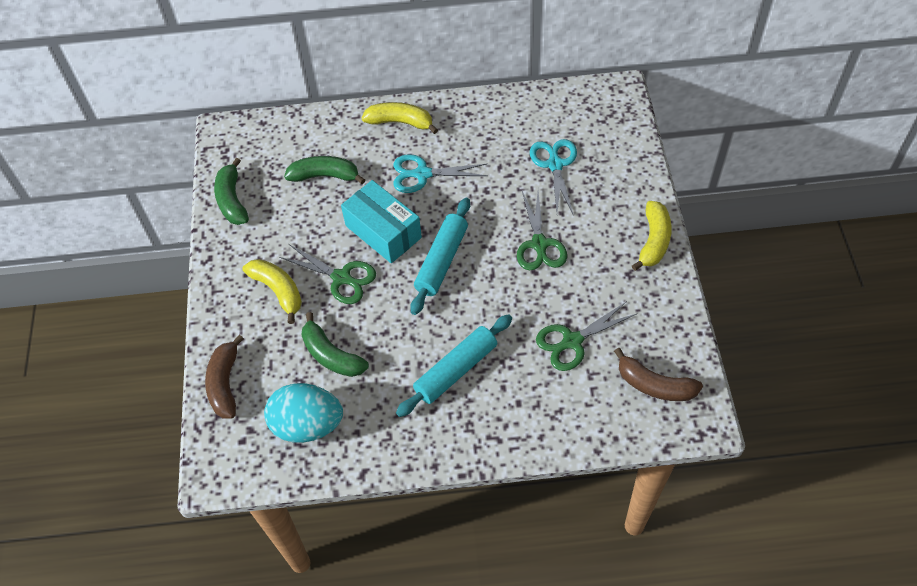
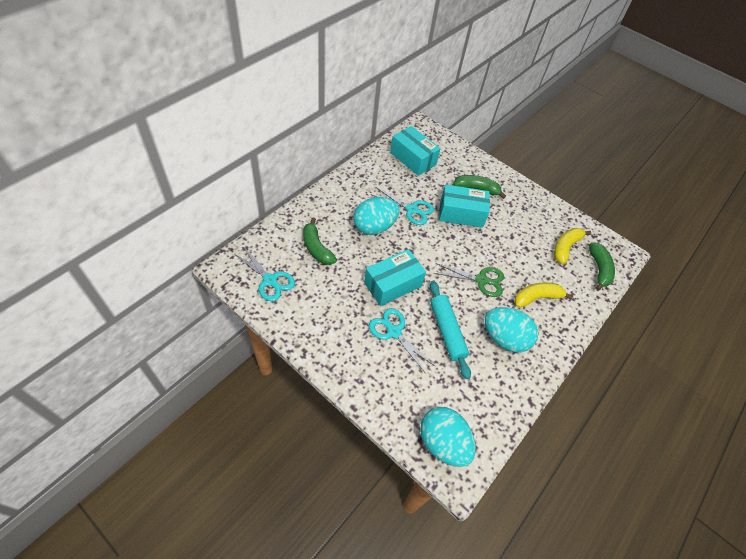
brown banana: [205,335,244,419] [614,348,703,401] = 2 -> none = 0
green scissors: [279,244,376,304] [517,191,567,271] [536,301,638,371] = 3 -> [434,263,504,297] = 1
turquoise box: [341,180,422,263] = 1 -> [364,249,426,306] [390,126,441,176] [439,184,490,228] = 3
turquoise egg: [264,383,343,443] = 1 -> [354,197,400,235] [420,407,476,467] [485,307,538,353] = 3
turquoise rolling pin: [396,314,512,417] [410,198,470,315] = 2 -> [430,281,471,379] = 1
turquoise scissors: [393,154,488,193] [530,139,577,216] = 2 -> [233,246,295,301] [369,308,436,374] [371,187,434,225] = 3
yellow banana: [243,259,302,324] [362,102,438,134] [632,201,672,271] = 3 -> [514,283,573,308] [554,228,591,264] = 2

